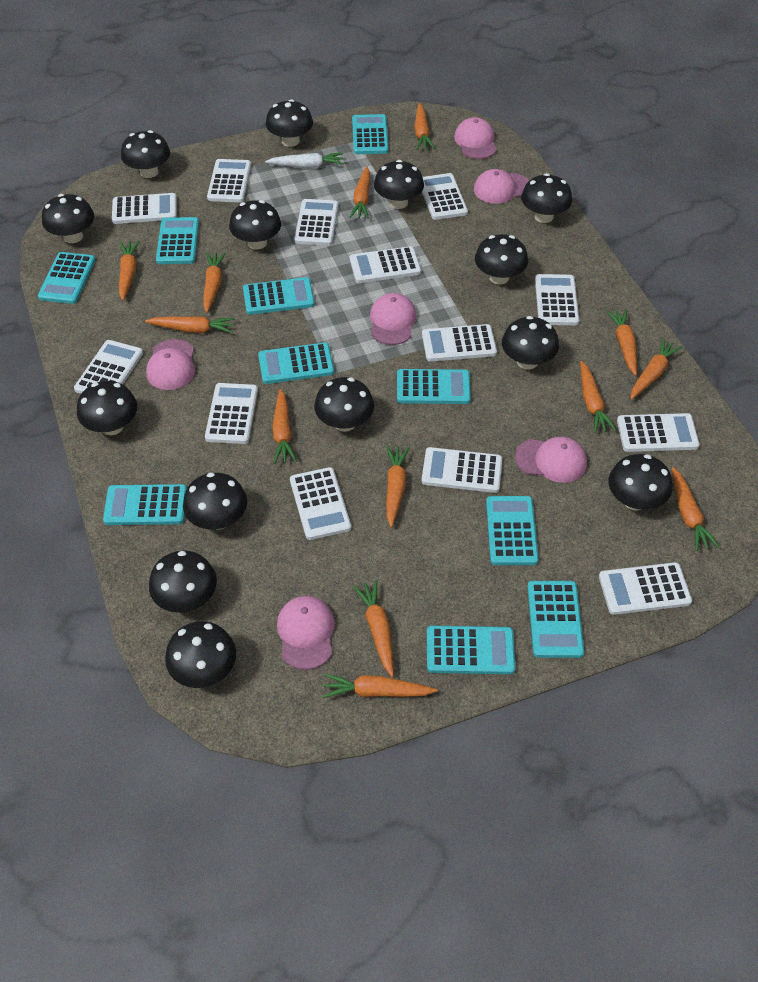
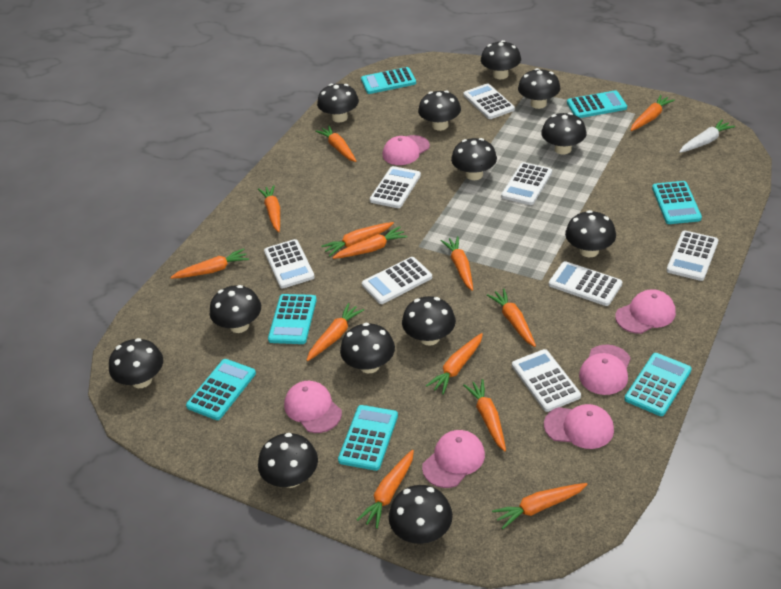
black mushroom: [42,194,94,243] [77,381,137,435] [121,130,170,178] [149,551,217,613] [165,621,236,688] [183,472,247,530] [229,200,281,250] [266,99,313,147] [314,377,374,432] [374,160,424,209] [475,234,528,285] [502,316,559,370] [521,173,572,223] [609,454,672,511] = 14 -> [109,338,163,388] [210,285,261,333] [258,433,318,488] [317,84,359,123] [340,323,395,373] [389,485,453,544] [402,296,456,346] [418,90,461,131] [451,138,497,180] [481,40,521,79] [518,68,560,109] [541,112,587,154] [565,210,616,257] = 13
turquoise calculator: [38,252,96,304] [103,484,187,525] [156,217,199,264] [243,277,315,315] [258,343,334,384] [352,114,389,154] [397,369,471,404] [427,626,515,674] [486,496,539,565] [527,581,584,658] = 10 -> [186,359,256,420] [268,294,317,344] [338,405,398,471] [361,67,416,94] [567,90,627,118] [625,353,692,416] [652,181,702,224] = 7
white calculator: [74,340,143,394] [112,193,177,224] [205,383,258,444] [207,159,251,202] [290,467,351,540] [294,199,338,246] [350,246,421,283] [422,173,468,220] [422,324,497,362] [422,447,502,493] [535,274,579,325] [599,562,692,615] [617,413,700,452] = 13 -> [264,239,315,289] [362,257,432,304] [370,166,421,208] [464,84,515,119] [501,162,552,205] [512,349,581,412] [549,261,622,306] [667,231,718,281] = 8

